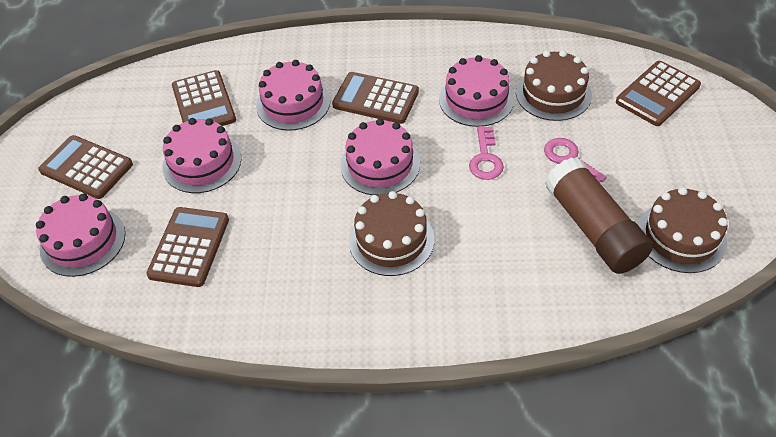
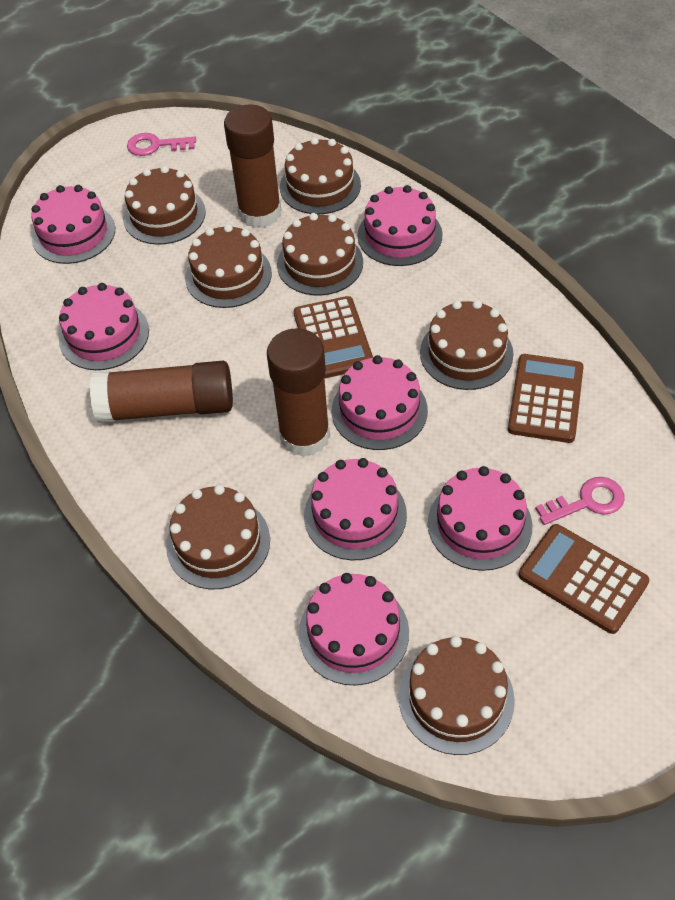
brown cake: [349,191,434,276] [516,50,592,121] [638,187,728,273] = 3 -> [123,166,206,245] [166,485,270,589] [185,224,272,308] [277,213,363,295] [280,137,361,214] [399,636,515,755] [420,300,514,390] = 7
brown calculator: [38,135,133,199] [146,207,229,287] [172,70,236,126] [332,72,419,124] [616,61,701,126] = 5 -> [294,296,373,379] [508,354,584,443] [519,524,649,634] = 3
brown glue stick: [545,157,653,274] = 1 -> [90,361,233,423] [224,104,281,228] [267,328,330,457] = 3
pink cake: [36,194,125,277] [163,118,241,193] [256,60,330,130] [341,118,420,195] [439,55,514,127] = 5 -> [31,185,115,264] [59,283,149,370] [299,573,409,685] [304,458,407,560] [331,355,428,450] [357,185,443,266] [428,466,532,571] = 7

